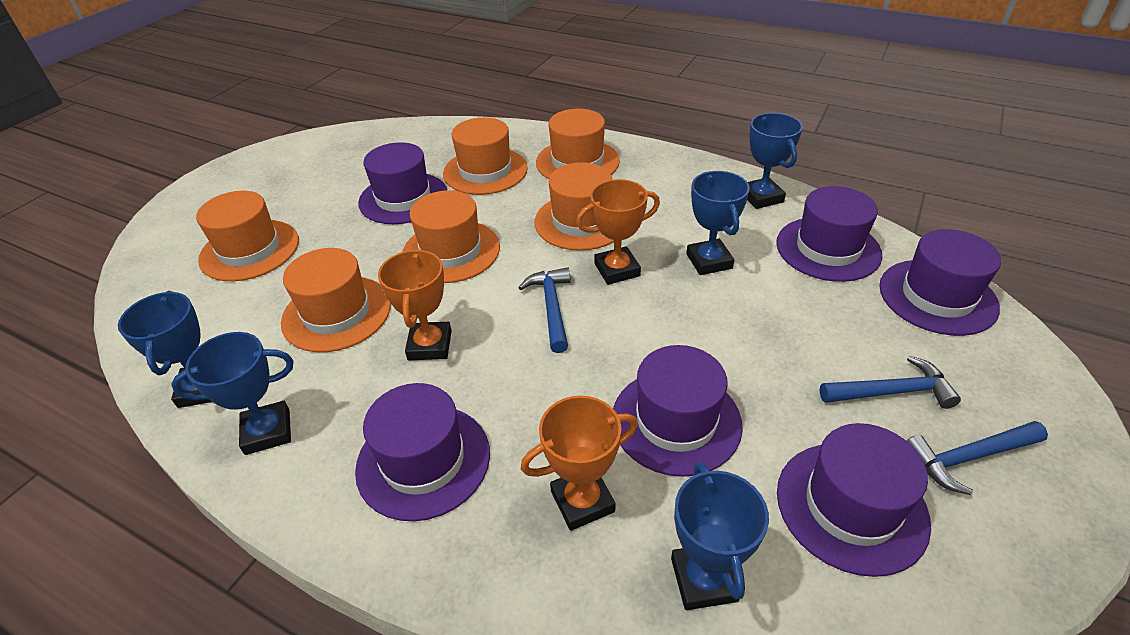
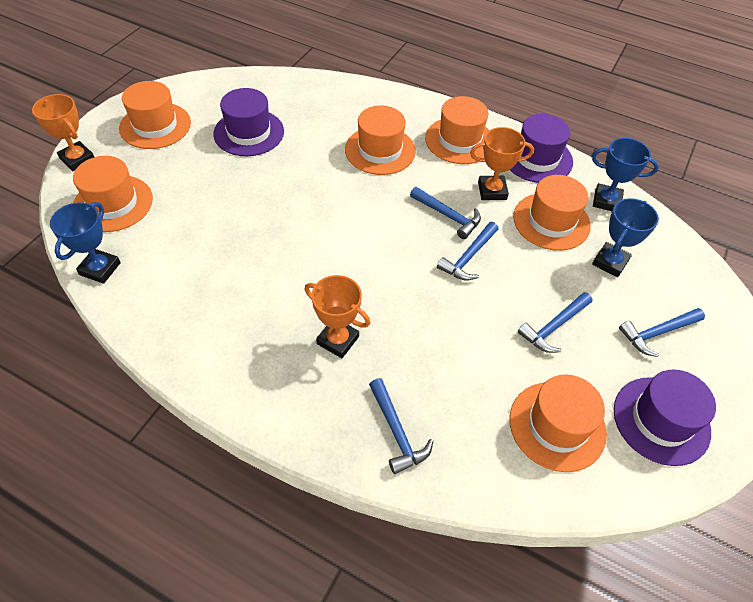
blue hammer: [518,267,571,353] [820,356,961,409] [906,421,1048,495] = 3 -> [369,378,433,474] [410,187,481,239] [437,222,498,281] [518,292,592,353] [619,308,705,357] = 5
blue trophy: [118,291,212,408] [171,332,294,455] [671,462,769,610] [686,171,750,275] [747,113,803,209] = 5 -> [50,202,121,284] [592,138,659,211] [592,198,659,278] = 3
purple hat: [355,383,490,521] [358,142,447,224] [613,345,743,477] [776,186,883,282] [777,423,931,577] [879,229,1001,336] = 6 -> [213,88,284,156] [510,114,573,183] [614,370,716,466] = 3

